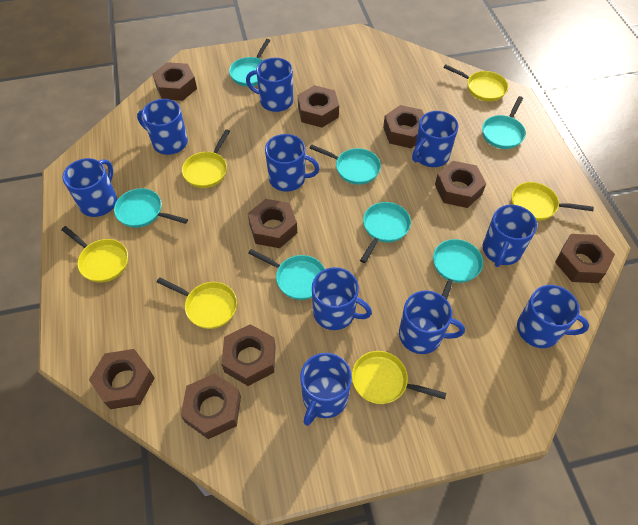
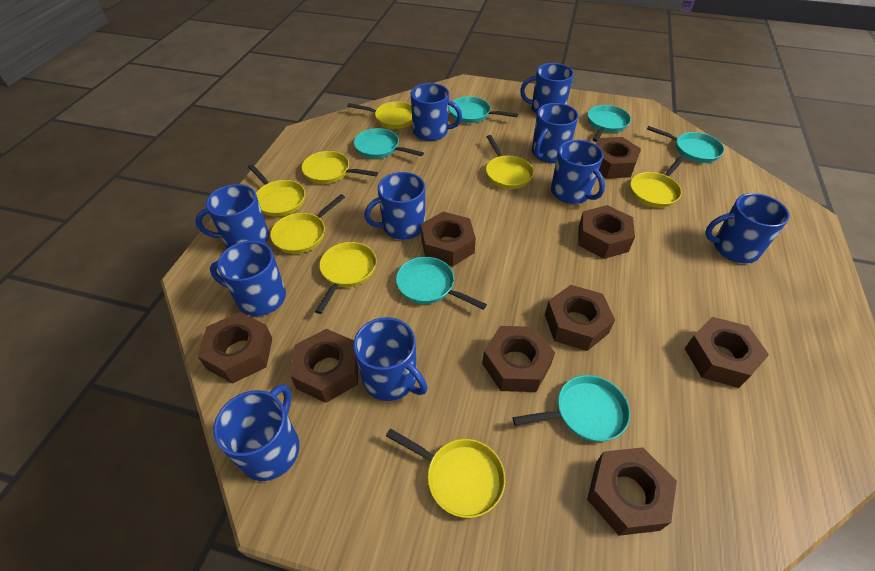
turquoise pan: [114,188,188,228] [229,39,270,87] [248,249,325,300] [310,144,381,185] [360,202,411,263] [433,239,483,300] [482,96,526,149] = 7 -> [354,128,424,159] [396,257,487,310] [449,96,518,123] [513,375,630,442] [588,105,631,142] [647,126,724,163] = 6
yellow pan: [61,226,128,283] [157,277,237,329] [182,129,230,188] [352,351,446,404] [443,64,508,102] [512,182,594,221] = 6 -> [248,164,305,217] [270,194,345,254] [302,151,378,184] [315,242,377,314] [347,102,412,129] [386,428,505,518] [486,135,534,189] [630,157,684,208] = 8

